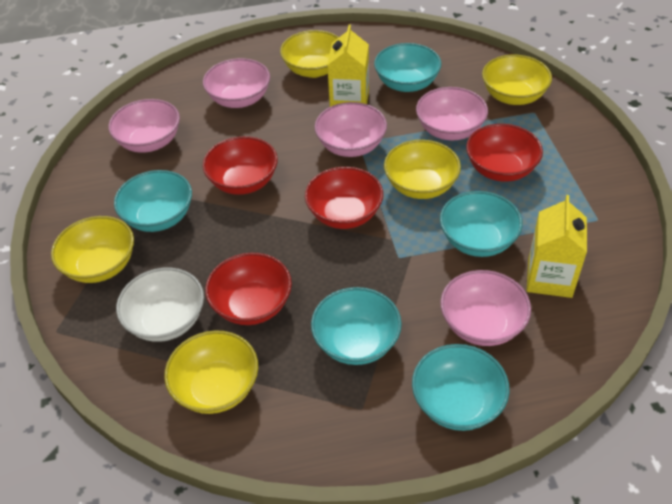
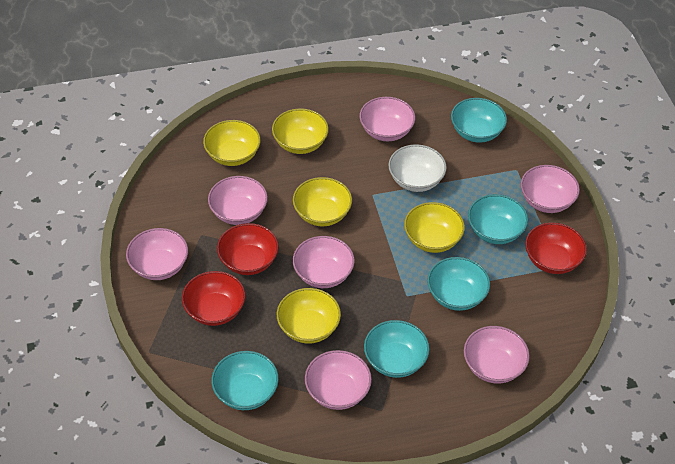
pink bowl: [109,99,180,153] [203,58,270,108] [315,102,387,157] [416,87,488,141] [440,270,531,346] = 5 -> [126,228,188,280] [208,176,268,225] [293,236,355,288] [305,350,372,410] [359,97,415,141] [464,326,530,384] [521,165,580,213] = 7
red bowl: [203,136,278,195] [205,253,292,325] [305,167,383,229] [466,124,543,182] = 4 -> [182,271,246,326] [217,223,279,275] [525,222,587,274] = 3
yellow carton: [327,24,369,107] [527,195,587,298] = 2 -> none = 0

